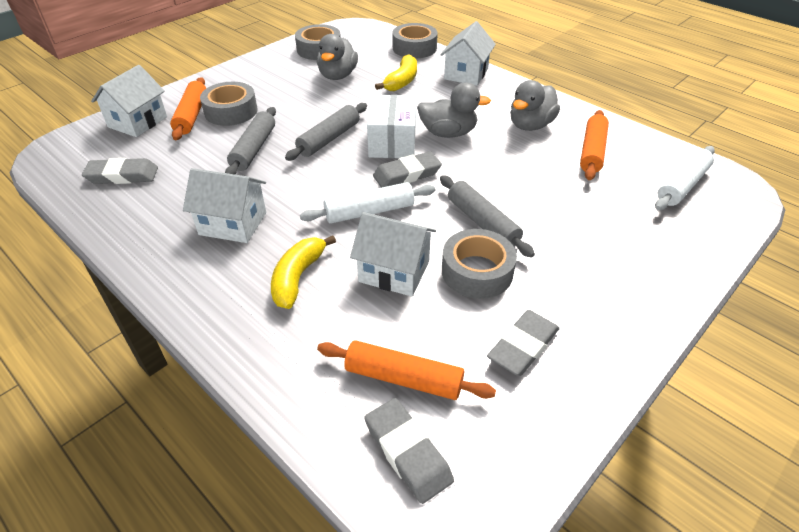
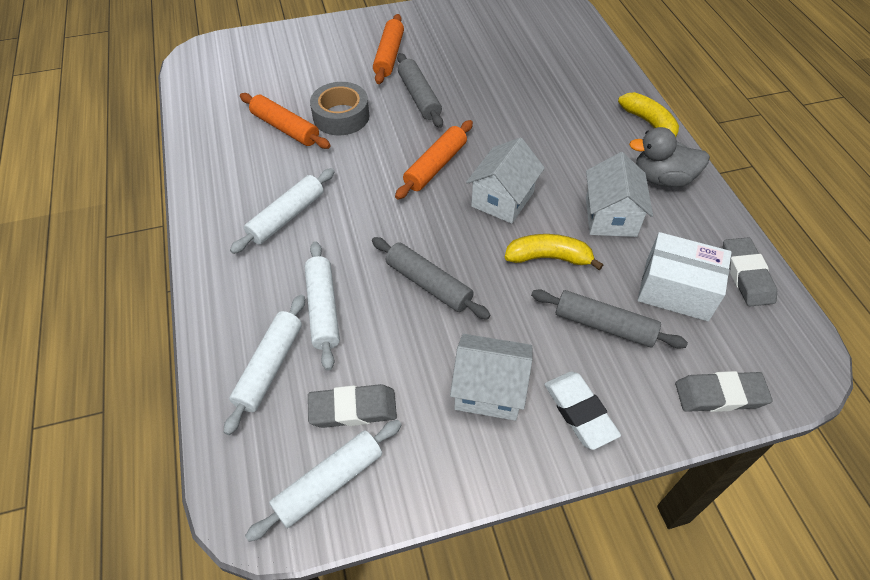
grey duck: [317,34,358,80] [417,83,491,138] [510,80,560,131] = 3 -> [629,127,710,187] = 1
grey eraser: [82,158,158,184] [364,398,454,504] [373,151,442,188] [487,310,560,376] = 4 -> [308,384,397,428] [675,371,773,412] [723,237,777,307] = 3
grey tape: [200,82,258,126] [295,24,341,60] [392,23,438,58] [442,229,517,299] = 4 -> [310,82,369,135] = 1
white eraser: none = 0 -> [544,372,621,450] = 1
white house: [91,65,167,137] [183,168,266,243] [350,212,436,297] [440,21,496,86] = 4 -> [450,334,533,421] [466,137,545,224] [586,152,653,237] = 3
white rolling pin: [300,182,435,224] [655,146,715,210] = 2 -> [224,295,305,435] [230,168,335,254] [245,420,402,542] [305,241,340,371] = 4

